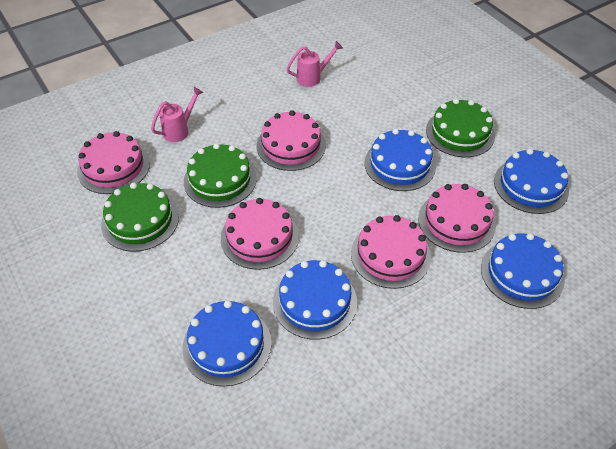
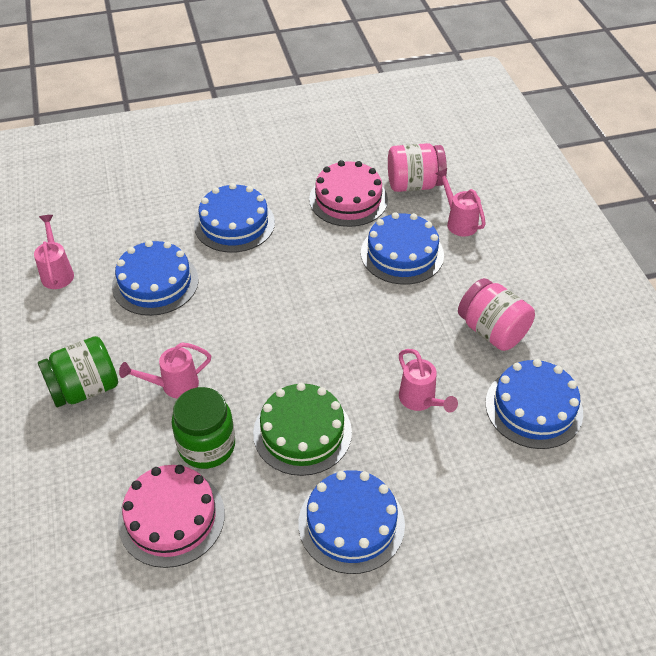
green cake: [101,183,179,252] [184,143,257,208] [426,99,495,157] = 3 -> [253,383,352,476] = 1
green jar: none = 0 -> [38,336,118,407] [171,387,235,469] = 2
pink cake: [77,131,150,194] [221,198,299,270] [257,110,326,171] [351,215,431,289] [418,184,496,253] = 5 -> [118,465,225,568] [309,160,388,227] = 2
pink jar: none = 0 -> [388,143,447,192] [458,278,535,351] = 2
pink watering can: [151,87,204,142] [286,41,343,87] = 2 -> [34,215,74,289] [119,343,211,399] [399,349,458,413] [435,168,486,236] = 4

